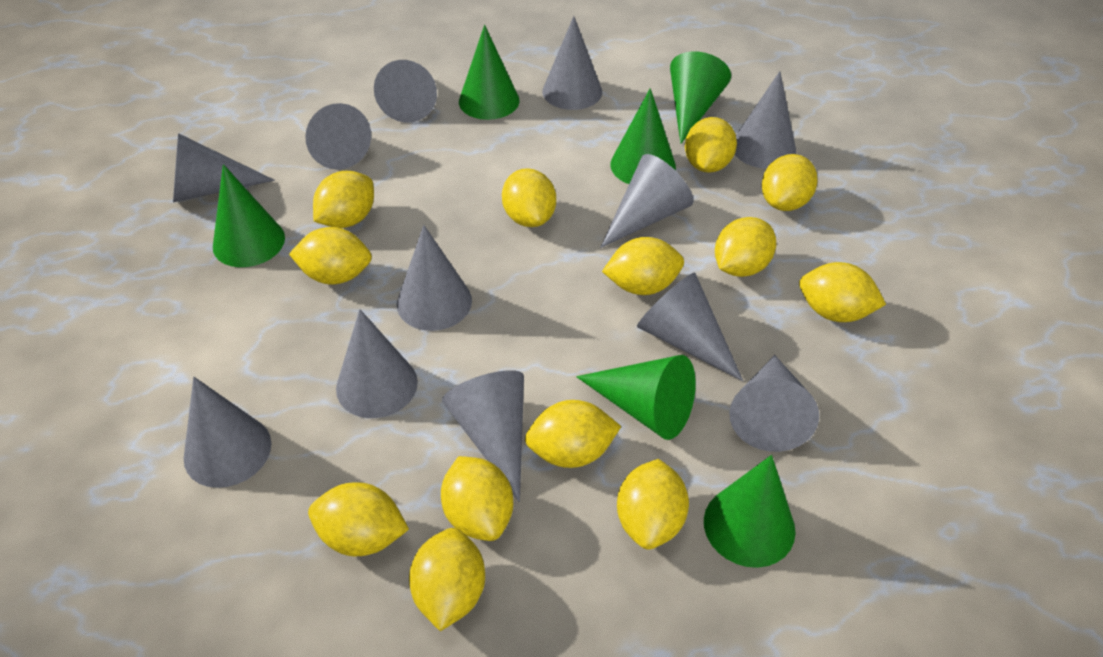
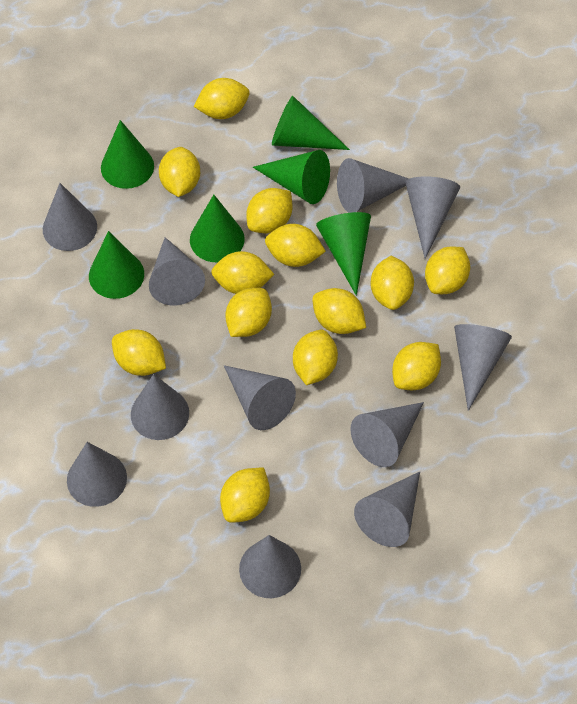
grey cone: [173,133,275,202] [184,377,272,488] [305,103,371,170] [336,309,418,418] [374,60,437,123] [397,225,472,331] [442,370,524,502] [542,16,602,110] [600,154,694,248] [637,273,743,381] [729,355,819,452] [735,71,796,169] = 12 -> [43,183,97,251] [67,442,127,507] [131,374,189,440] [149,237,205,306] [224,365,296,430] [239,535,301,598] [337,158,409,213] [350,402,424,467] [354,472,420,547] [406,176,460,259] [454,324,512,411] = 11

